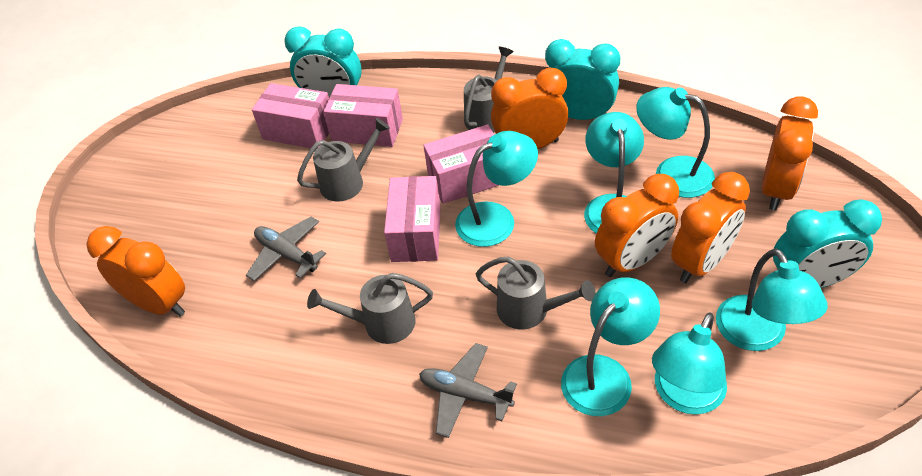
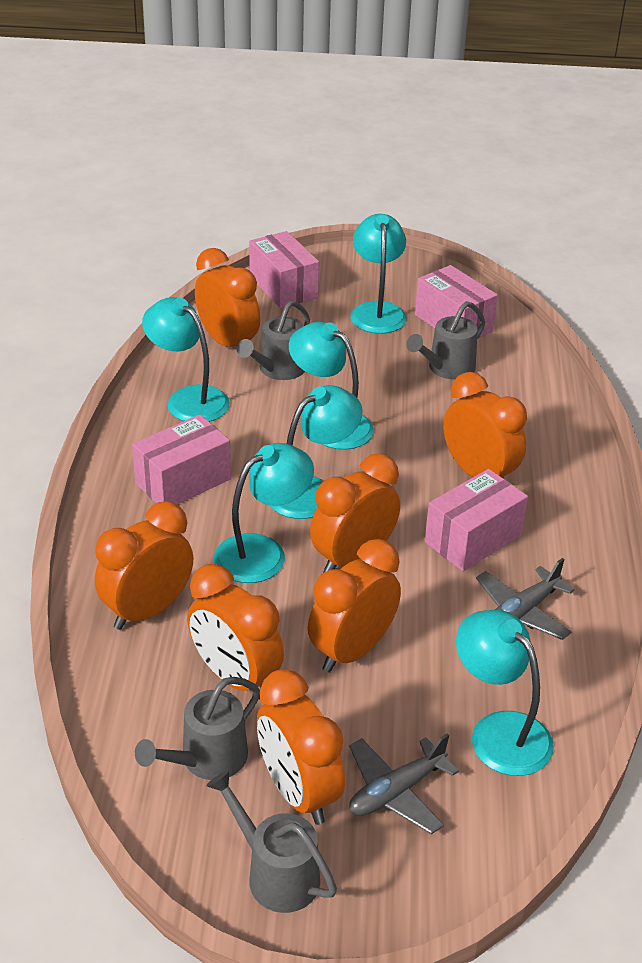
orange clock: [86,226,185,317] [491,67,568,149] [595,174,679,277] [671,172,750,283] [762,96,818,211] = 5 -> [95,501,193,630] [187,564,284,700] [195,248,260,347] [257,669,345,825] [308,539,401,673] [310,453,400,573] [443,372,527,479] = 7
turquoise clock: [284,26,362,97] [545,39,620,120] [773,199,882,288] = 3 -> none = 0

